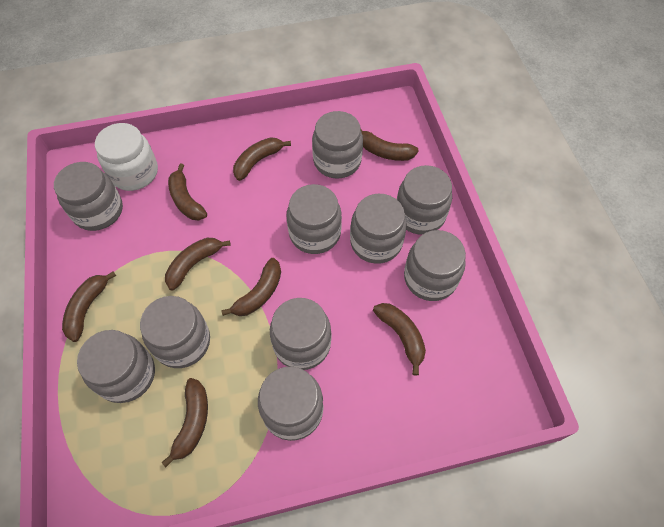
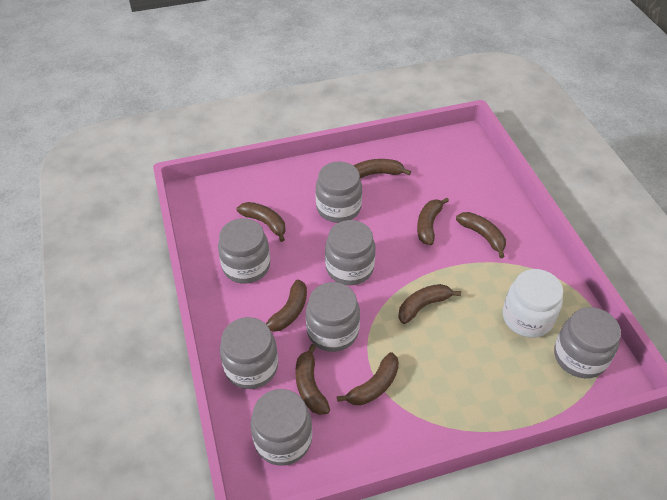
grey jar: [54,162,123,231] [77,330,155,403] [140,296,210,368] [258,367,324,441] [270,298,331,370] [287,184,342,254] [312,111,363,178] [350,194,407,264] [397,165,452,235] [404,230,466,301] = 10 -> [218,218,270,284] [220,317,278,389] [250,389,312,466] [306,282,360,352] [315,161,362,223] [325,220,376,285] [554,307,621,378] = 7

